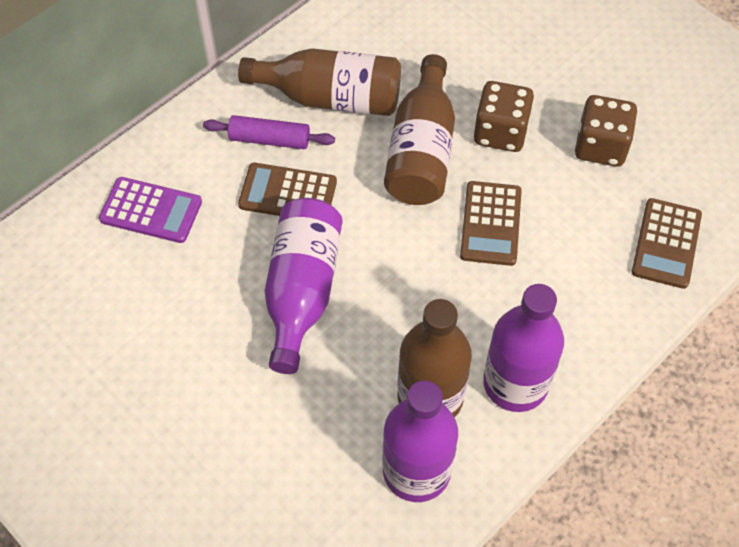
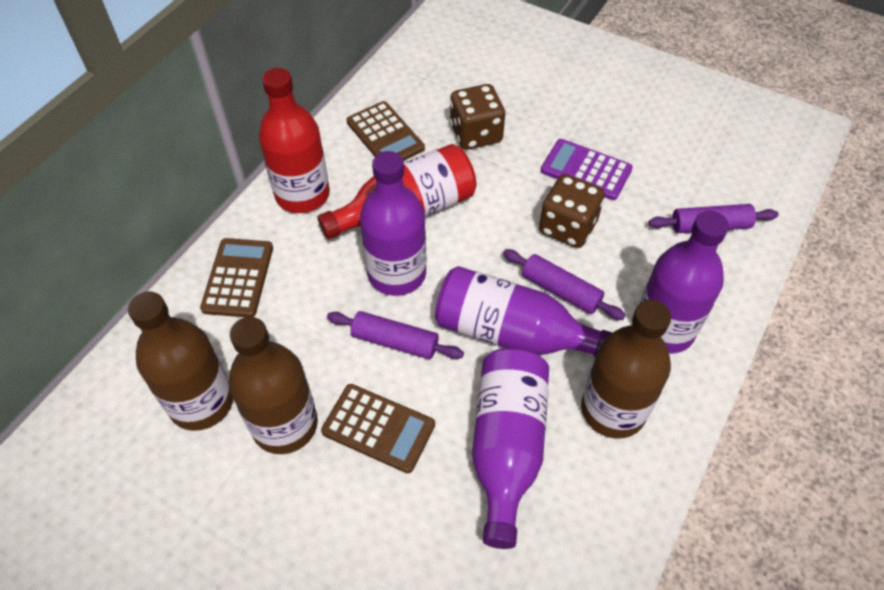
purple bottle: [264,198,342,374] [382,380,458,502] [483,284,564,412] = 3 -> [360,151,426,296] [435,266,613,358] [472,347,549,549] [639,211,729,354] = 4
purple rolling pin: [203,115,335,149] = 1 -> [327,311,464,359] [503,249,625,320] [649,204,779,233] = 3
red bottle: none = 0 -> [259,68,330,213] [318,144,476,239] = 2

